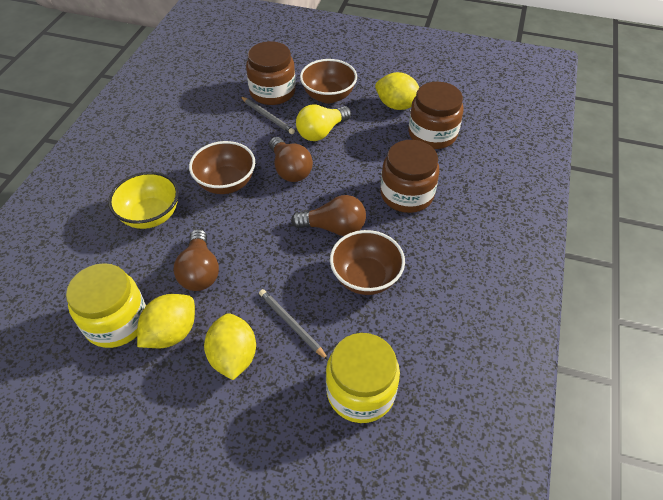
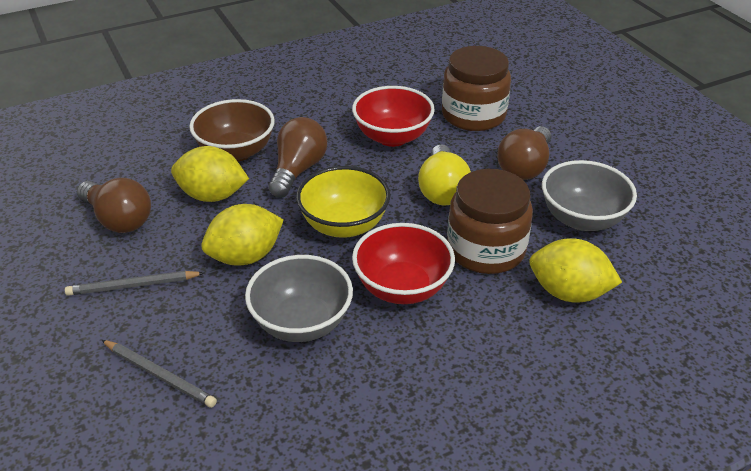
brown bowl: [189,141,255,194] [300,59,357,103] [330,230,405,295] = 3 -> [189,99,275,162] = 1
brown jar: [246,41,296,105] [380,140,440,213] [408,82,464,149] = 3 -> [442,46,511,131] [447,169,533,274] = 2
grey bowl: none = 0 -> [245,255,353,342] [542,160,637,231] = 2
red bowl: none = 0 -> [352,86,435,147] [352,223,455,304] = 2
yellow jar: [66,263,146,348] [326,333,400,423] = 2 -> none = 0

